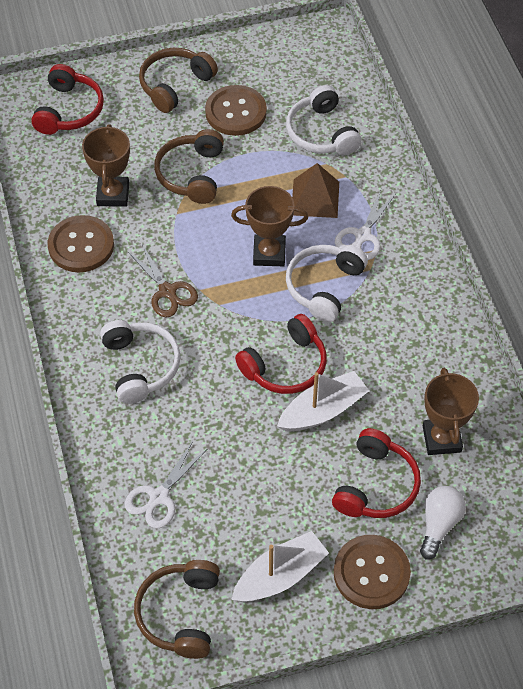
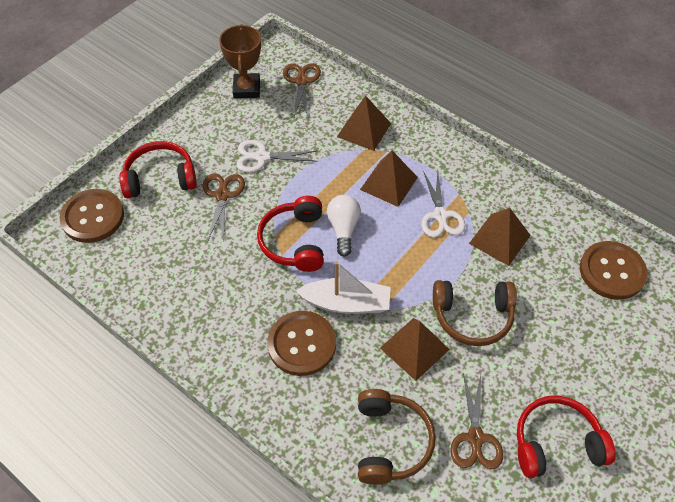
brown headphones: [134,560,220,659] [139,48,218,113] [154,129,224,204] = 3 -> [358,389,436,485] [433,280,517,346] = 2
brown pyramid: [292,163,339,218] = 1 -> [337,96,391,151] [360,151,418,207] [380,318,450,381] [469,208,531,266] = 4
brown scissors: [128,244,198,317] = 1 -> [203,174,245,242] [283,63,321,117] [450,373,503,469] = 3
brown trophy: [82,124,130,207] [231,186,308,266] [423,368,479,455] = 3 -> [219,24,261,98] = 1
white boat: [231,531,329,602] [277,371,369,431] = 2 -> [296,261,391,314] = 1
white headphones: [100,320,181,404] [286,85,362,155] [286,245,368,322] = 3 -> none = 0

